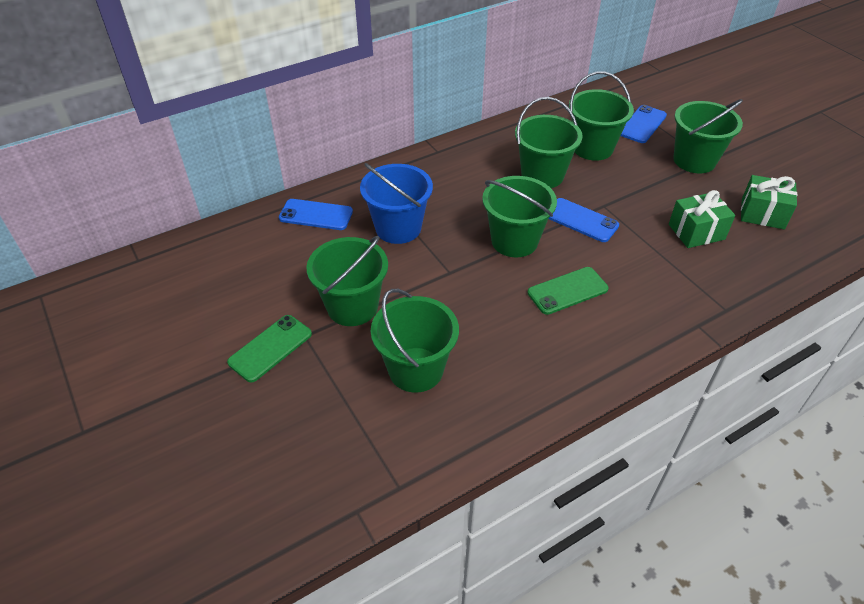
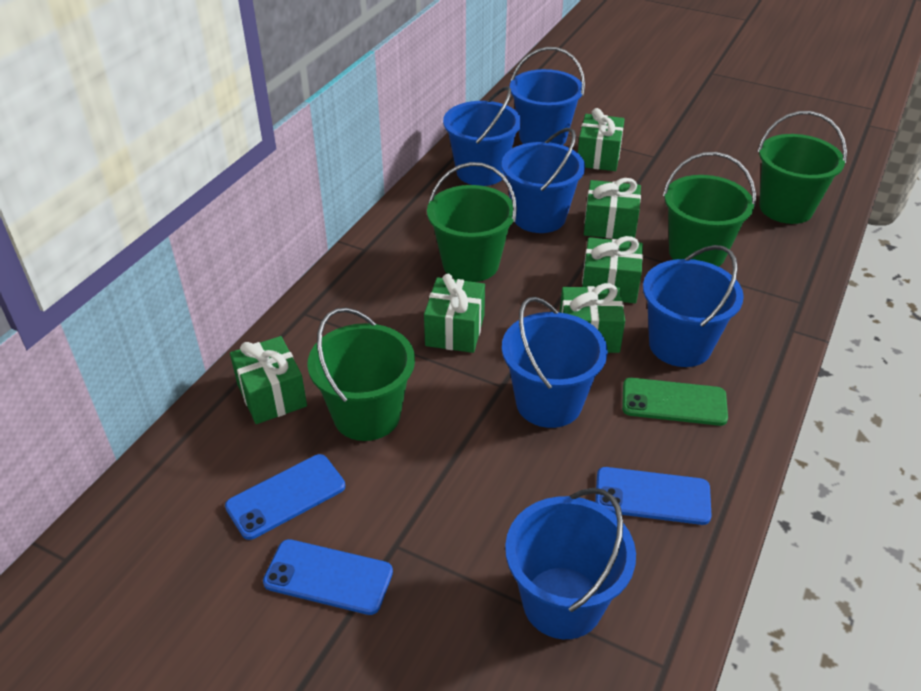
blue bucket: [360,163,433,244] = 1 -> [443,86,521,186] [502,128,585,233] [502,297,608,428] [505,488,636,639] [510,47,585,145] [643,245,744,367] = 6
green bucket: [306,236,388,326] [371,289,459,393] [482,176,557,257] [515,97,583,188] [569,71,634,161] [673,99,743,173] = 6 -> [307,308,415,441] [427,162,517,282] [663,152,756,267] [757,111,847,224] = 4
green gift: [669,190,735,248] [741,175,797,230] = 2 -> [230,336,307,424] [424,274,485,353] [560,283,625,353] [578,108,625,171] [582,236,643,303] [584,178,641,239] = 6
green phone: [227,315,312,382] [527,267,609,315] = 2 -> [622,378,728,426] = 1

